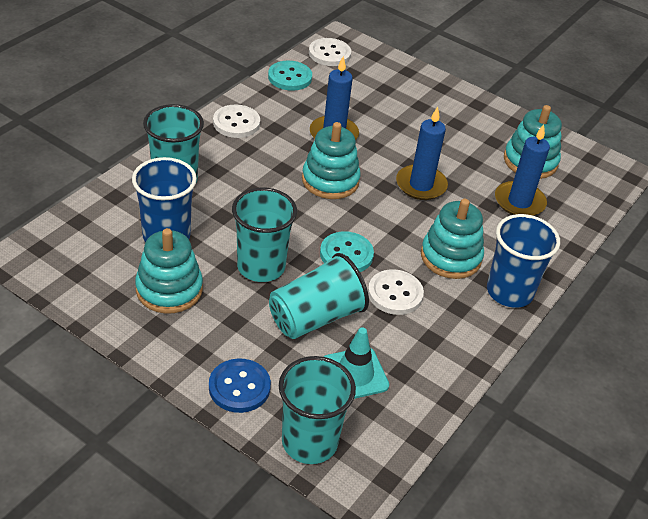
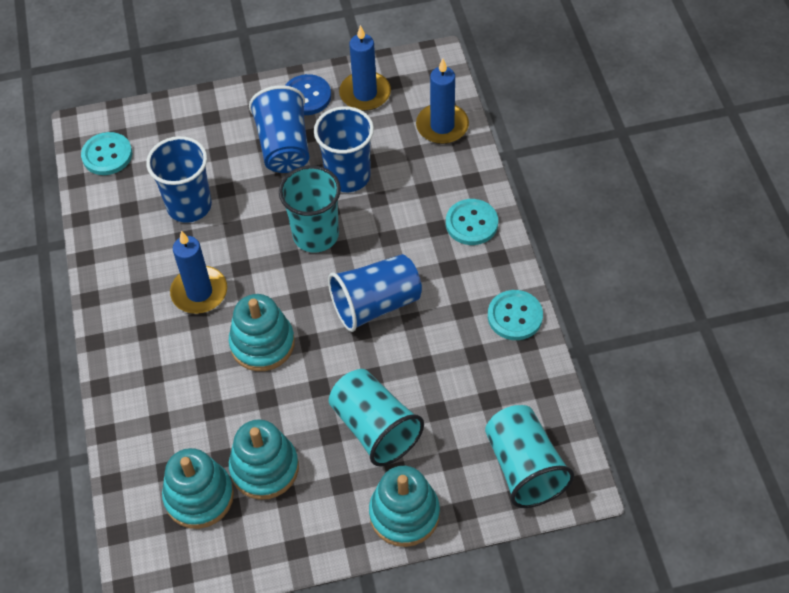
blue cup: [132,157,197,242] [487,214,560,308] = 2 -> [146,136,212,223] [249,85,309,173] [314,106,374,192] [328,254,422,332] = 4
turquoise button: [268,61,312,91] [320,232,374,272] = 2 -> [81,132,132,175] [446,199,498,245] [488,290,543,340] = 3
turquoise cup: [143,104,204,183] [232,187,297,282] [269,253,369,339] [279,356,356,464] = 4 -> [279,165,341,253] [329,369,424,466] [485,405,574,508] = 3
turquoise traffic cone: [324,327,389,399] = 1 -> none = 0
white button: [213,104,260,138] [309,38,351,66] [368,269,424,315] = 3 -> none = 0

